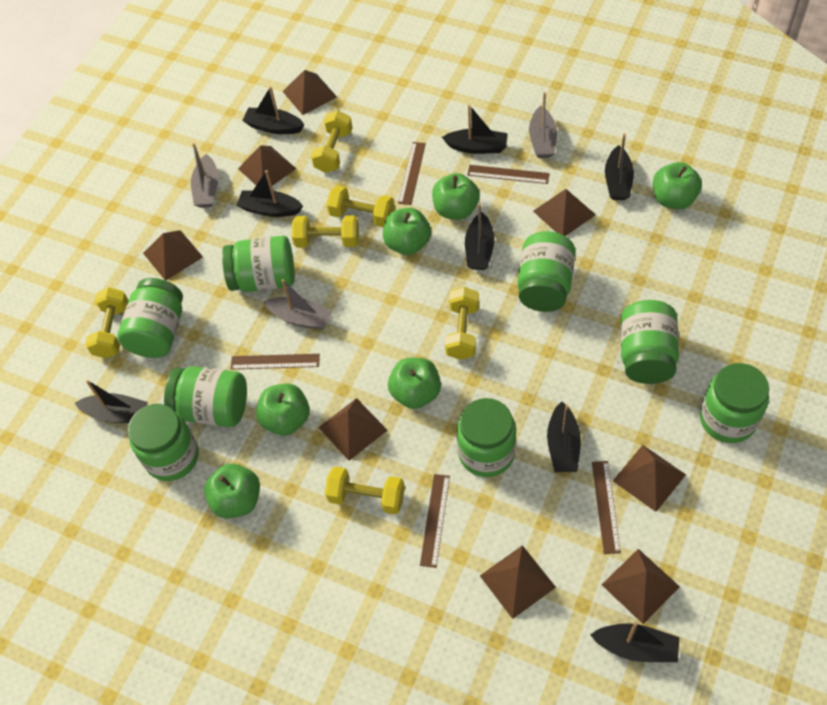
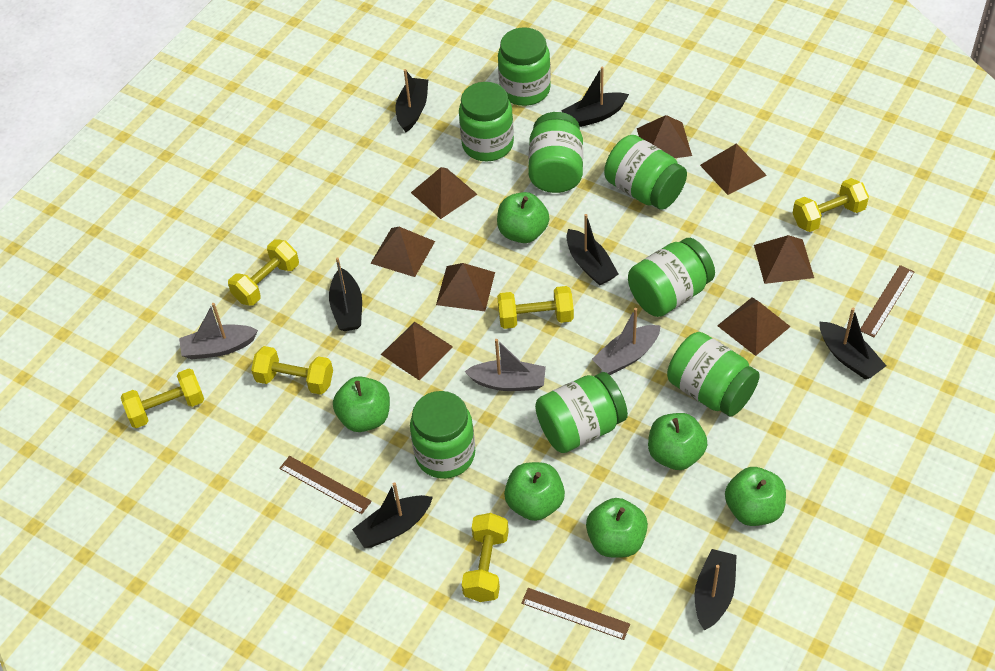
black boat: [75,380,148,423] [237,170,303,217] [242,86,305,134] [442,105,508,154] [465,203,495,270] [547,402,581,472] [590,622,679,662] [605,133,634,200] = 8 -> [329,257,362,331] [352,482,433,548] [395,69,428,133] [561,67,629,127] [566,214,618,286] [695,549,737,631] [820,308,886,379] = 7
brown ruler: [230,354,320,370] [398,142,426,205] [420,474,450,568] [467,165,550,184] [592,461,621,554] = 5 -> [279,456,372,514] [521,588,630,640] [860,265,915,337] = 3

